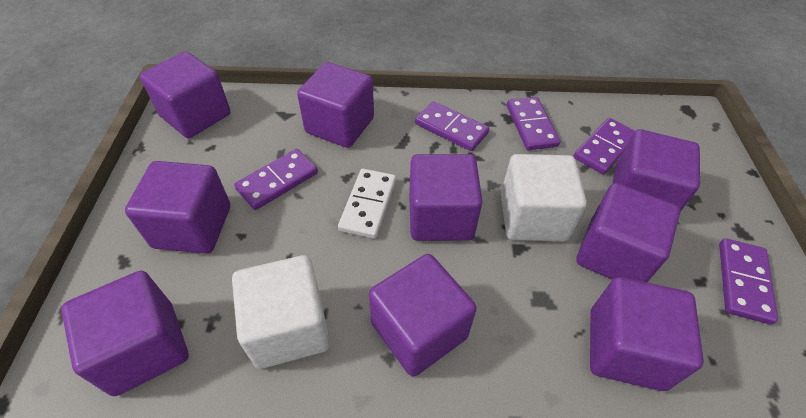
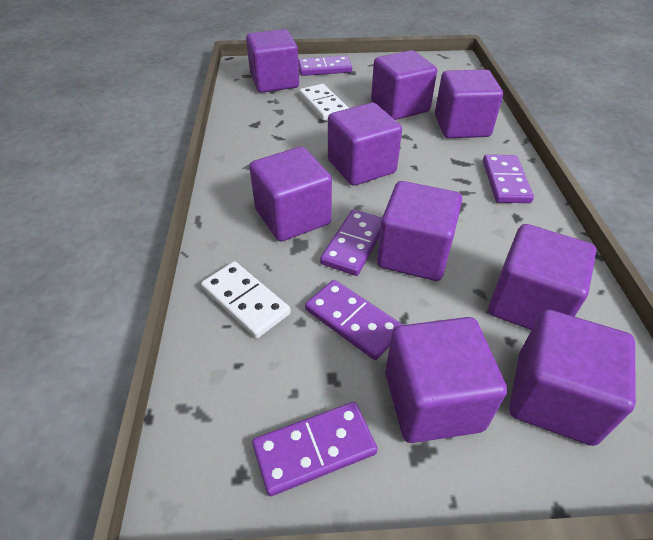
white cube: [232,255,330,369] [501,154,587,241] = 2 -> none = 0
white domino: [338,169,396,239] = 1 -> [201,261,291,338] [299,84,349,121] = 2

